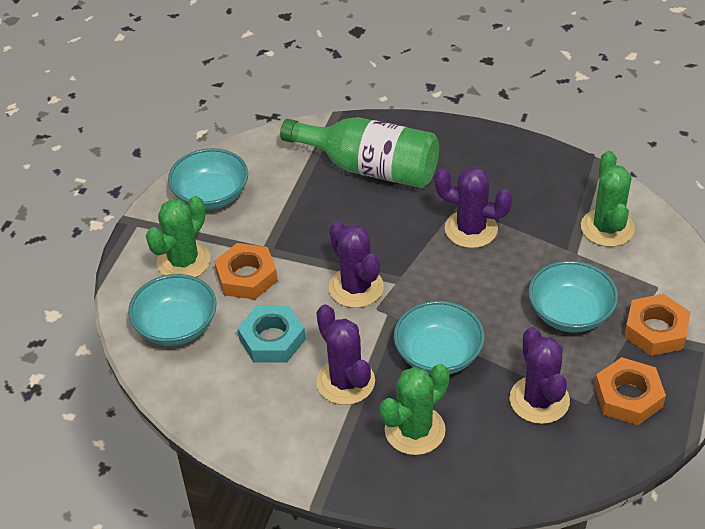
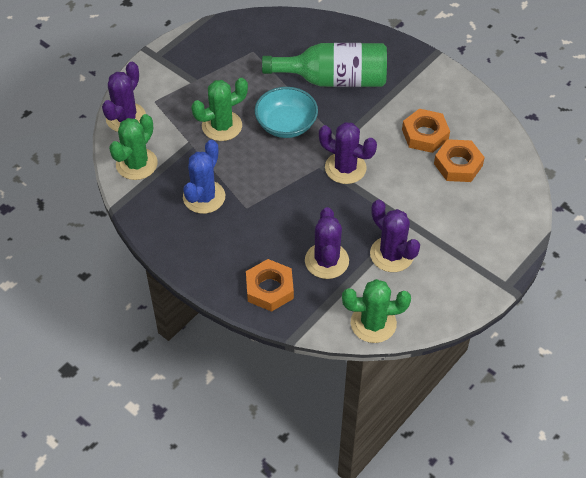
blue cactus: none = 0 -> [183,140,225,214] = 1
turquoise bowl: [128,274,217,346] [168,148,248,210] [394,301,485,375] [528,261,618,332] = 4 -> [255,87,318,138] = 1
turquoise nut: [237,305,306,363] = 1 -> none = 0

